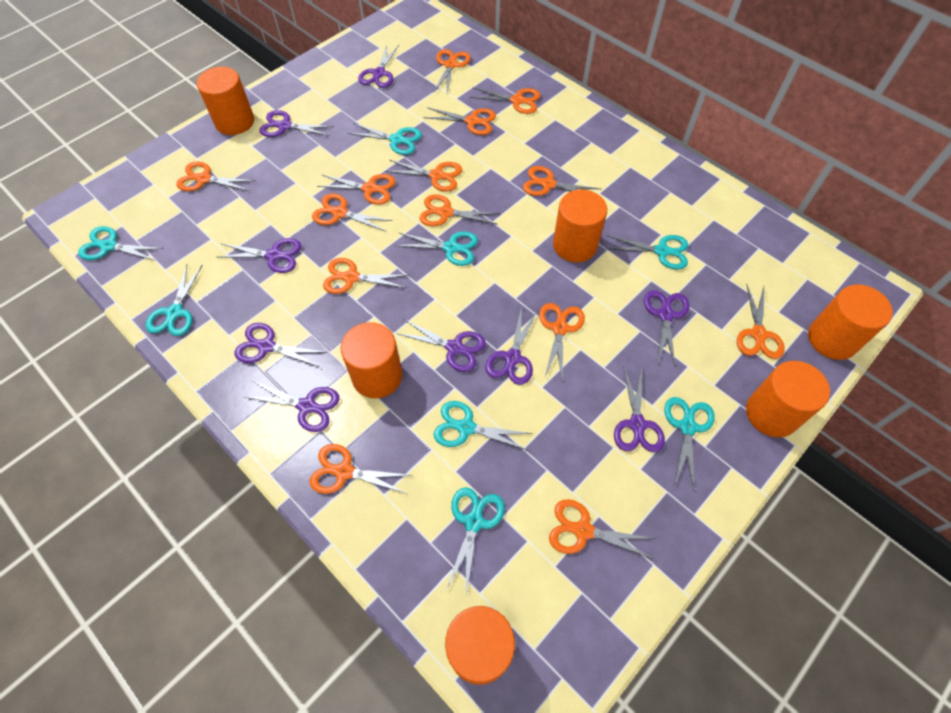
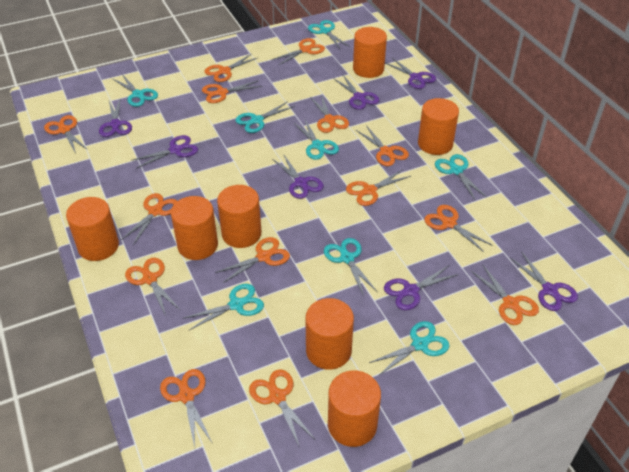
orange cylinder: [197,67,254,135] [341,322,402,398] [445,606,515,685] [553,189,607,262] [746,361,830,437] [808,285,893,360] = 6 -> [66,197,119,261] [171,196,218,260] [217,185,262,248] [305,298,354,370] [328,370,381,447] [353,27,387,78] [418,98,459,155] = 7
purple scissors: [218,238,301,273] [234,323,327,367] [245,381,339,432] [260,110,334,137] [358,45,399,88] [396,319,486,372] [485,306,538,385] [614,366,665,452] [644,290,689,366] = 9 -> [99,97,132,137] [131,135,198,169] [272,154,324,199] [333,75,379,110] [384,266,459,310] [386,58,436,89] [510,253,578,311] = 7

